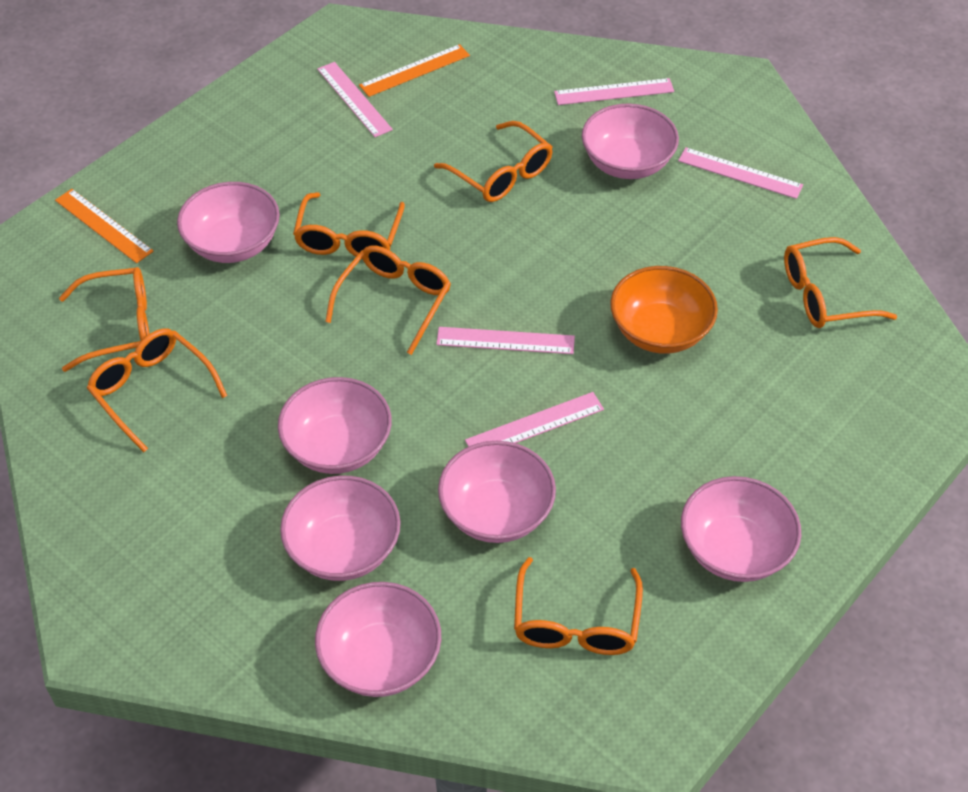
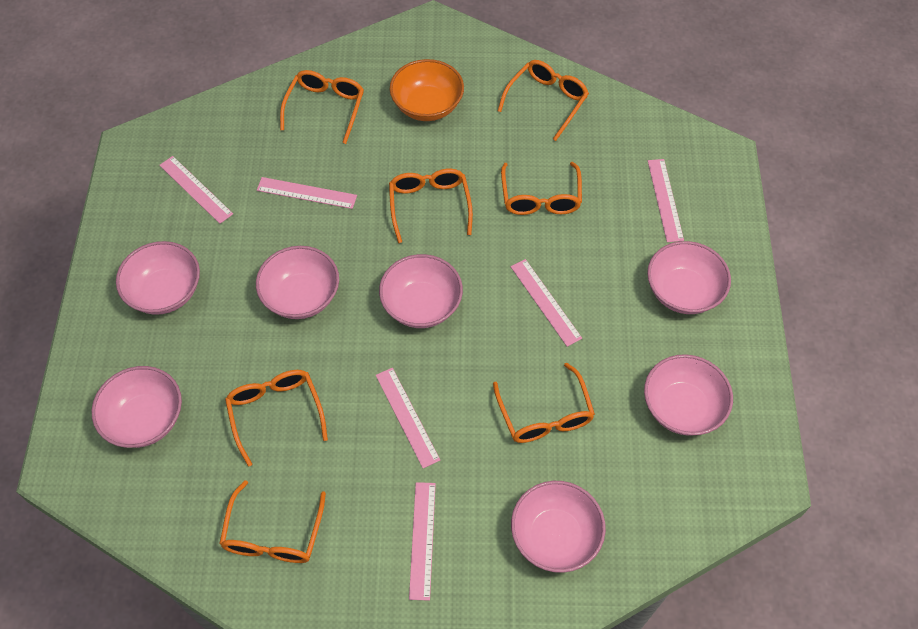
orange ruler: [55,189,154,263] [359,44,470,97] = 2 -> none = 0
pink ruler: [317,62,393,137] [436,327,575,354] [465,392,604,447] [554,78,674,105] [678,147,803,199] = 5 -> [159,156,233,224] [257,177,357,209] [376,368,440,468] [409,482,436,601] [511,259,582,347] [648,159,684,242] = 6

